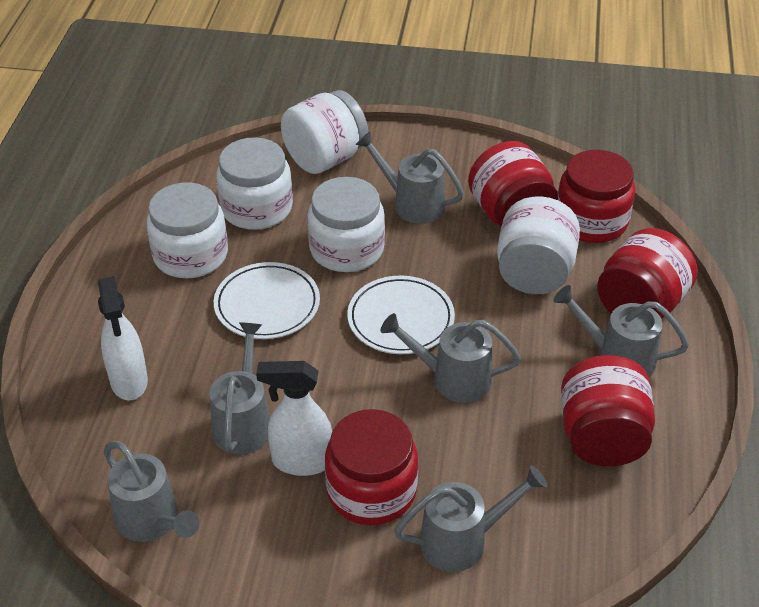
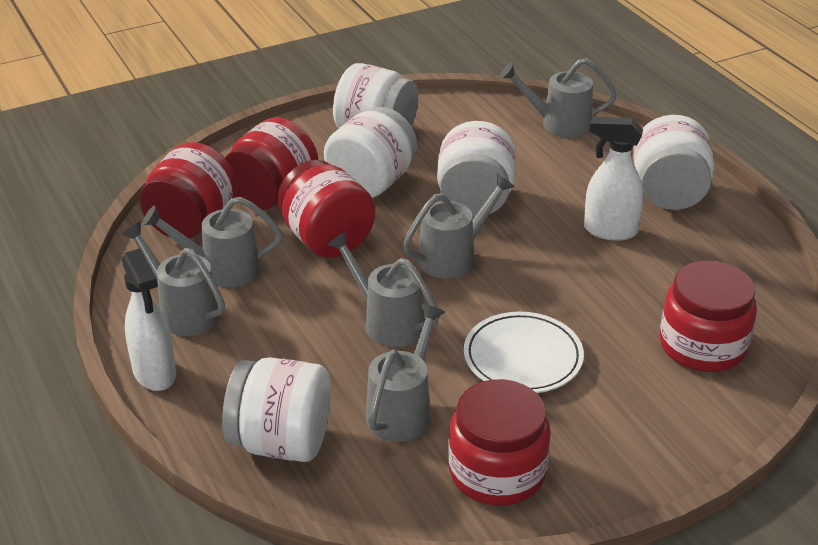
white plate: [214,262,320,339] [347,276,455,354] = 2 -> [464,312,584,393] = 1

